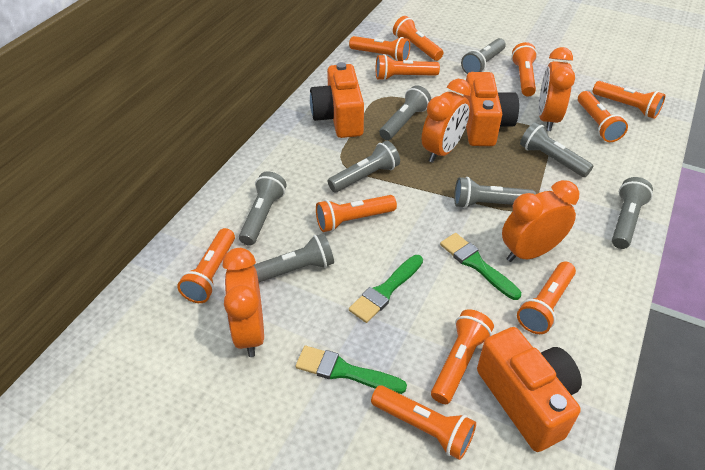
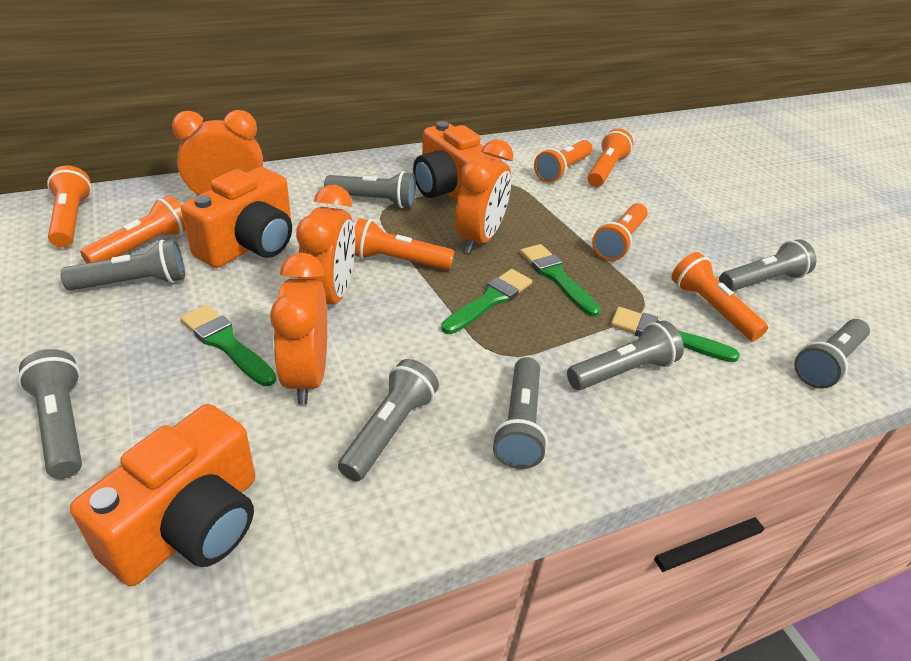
green brush: [296,346,407,394] [349,255,423,323] [440,233,521,300] = 3 -> [180,305,276,386] [441,269,532,334] [520,244,601,317] [611,307,740,362] = 4
orange flashlight: [177,228,235,303] [316,195,397,232] [349,36,410,61] [371,385,476,460] [376,54,440,81] [393,16,443,61] [431,309,494,404] [511,42,537,97] [517,262,576,334] [578,91,628,142] [593,81,665,119] = 11 -> [47,166,92,248] [80,195,185,263] [354,218,455,270] [534,140,593,183] [588,129,633,187] [592,203,648,261] [671,252,768,341] = 7

